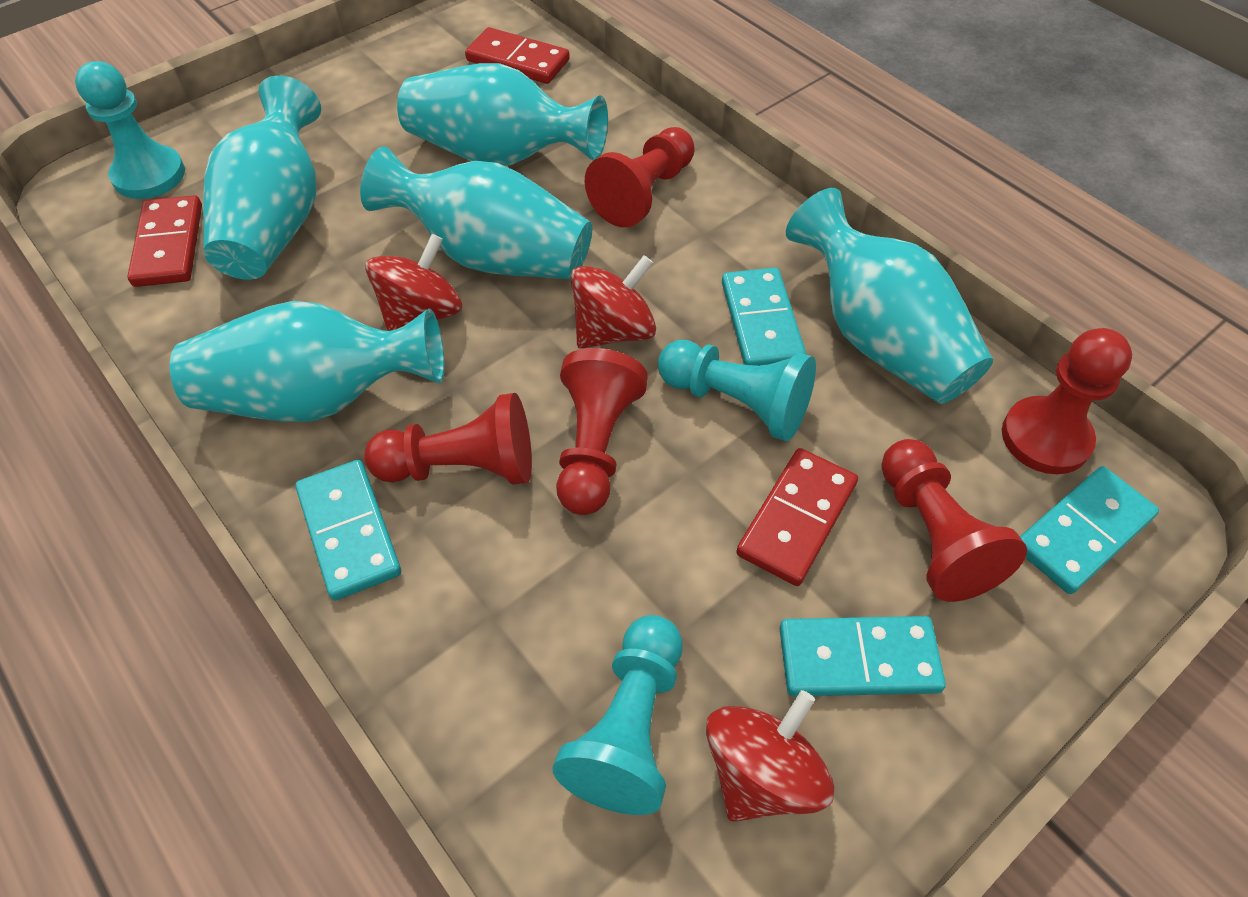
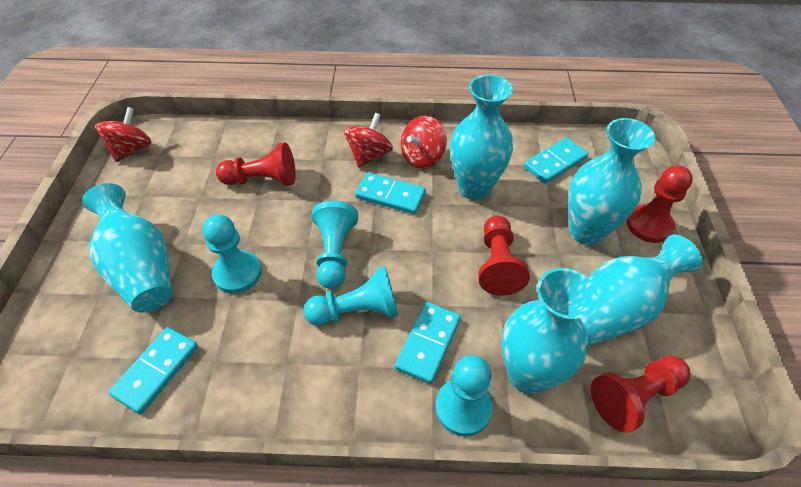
red domino: [127,195,202,287] [465,27,570,84] [736,448,858,586] = 3 -> none = 0
red pawn: [364,393,532,485] [556,348,648,515] [584,127,695,228] [881,439,1027,602] [1002,328,1132,474] = 5 -> [216,142,296,186] [478,216,530,296] [591,356,691,433] [626,165,693,243] = 4
turquoise pawn: [75,61,185,199] [553,615,683,815] [658,340,816,441] = 3 -> [202,215,262,294] [304,266,399,326] [312,201,358,289] [435,355,493,436] = 4

